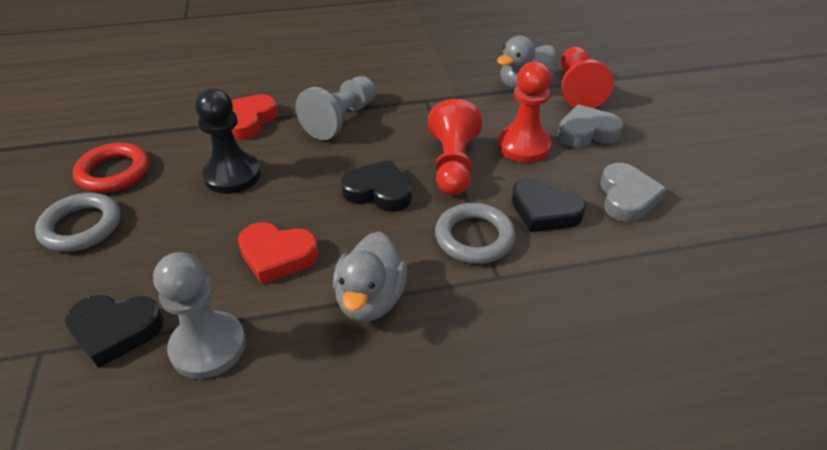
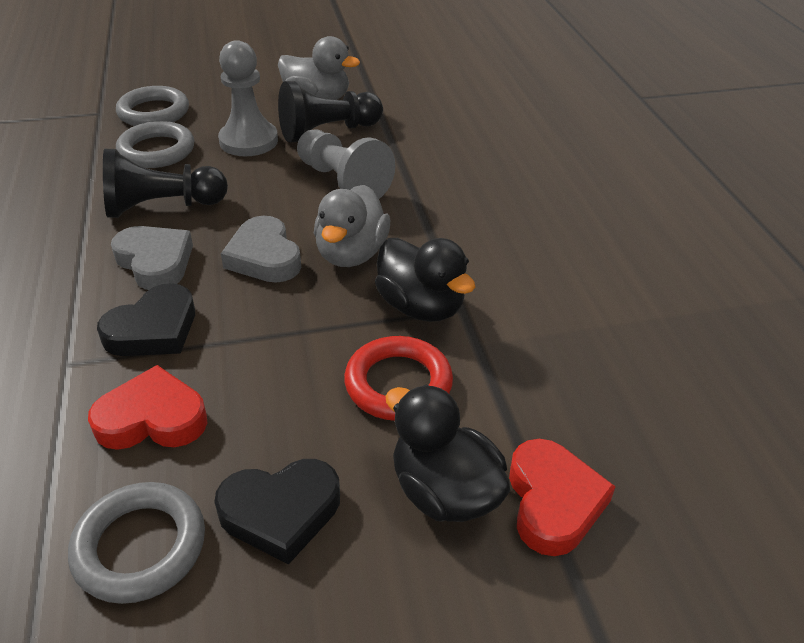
black duck: none = 0 -> [375,238,475,322] [385,385,510,522] = 2
black heart: [65,295,164,368] [341,160,412,212] [511,178,586,232] = 3 -> [97,283,195,356] [214,459,340,564] = 2
black pawn: [195,88,261,194] = 1 -> [103,149,228,218] [278,81,383,142] = 2
grey ring: [35,193,121,252] [435,203,515,264] = 2 -> [68,482,205,604] [116,86,189,126] [116,121,194,168] = 3
red pawn: [428,99,482,195] [497,61,552,163] [561,47,613,108] = 3 -> none = 0

